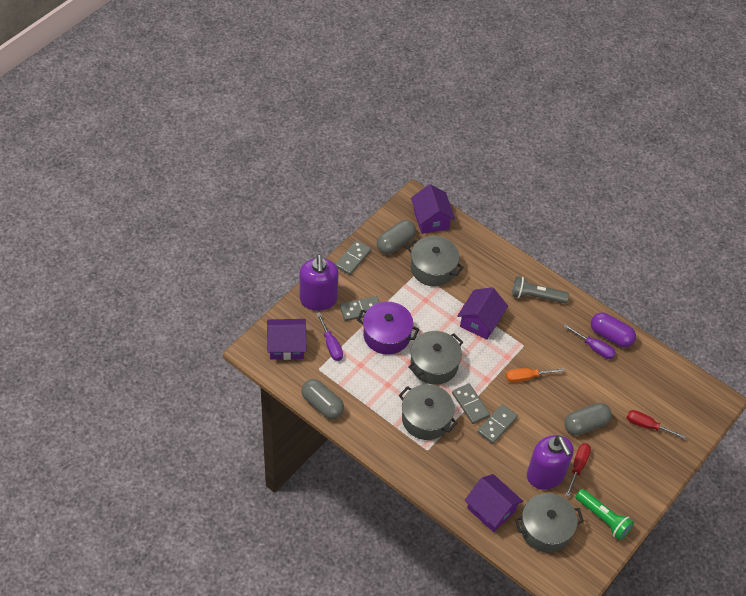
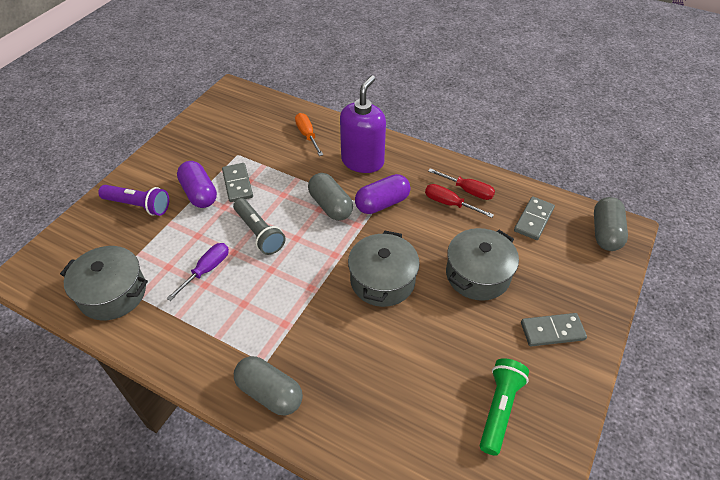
grey domino: [335,240,371,275] [340,296,380,321] [452,383,490,424] [477,404,518,444] = 4 -> [222,163,253,202] [514,196,555,240] [521,313,587,346] = 3
grey pot: [399,384,458,440] [407,236,464,286] [408,331,463,385] [515,493,584,553] = 4 -> [60,246,148,320] [348,231,420,307] [446,228,519,301] = 3
purple capsule: [591,313,636,347] = 1 -> [177,161,217,208] [355,174,410,214] = 2
purple flashlight: none = 0 -> [98,185,169,216] = 1
purple house: [267,319,306,360] [411,184,455,234] [457,287,508,340] [465,474,523,532] = 4 -> none = 0
purple pot: [357,302,419,355] = 1 -> none = 0
purple screwdriver: [316,312,343,361] [564,324,616,359] = 2 -> [166,243,229,301] = 1
purple soap dispenser: [300,255,339,311] [527,435,574,490] = 2 -> [340,75,386,173] = 1

